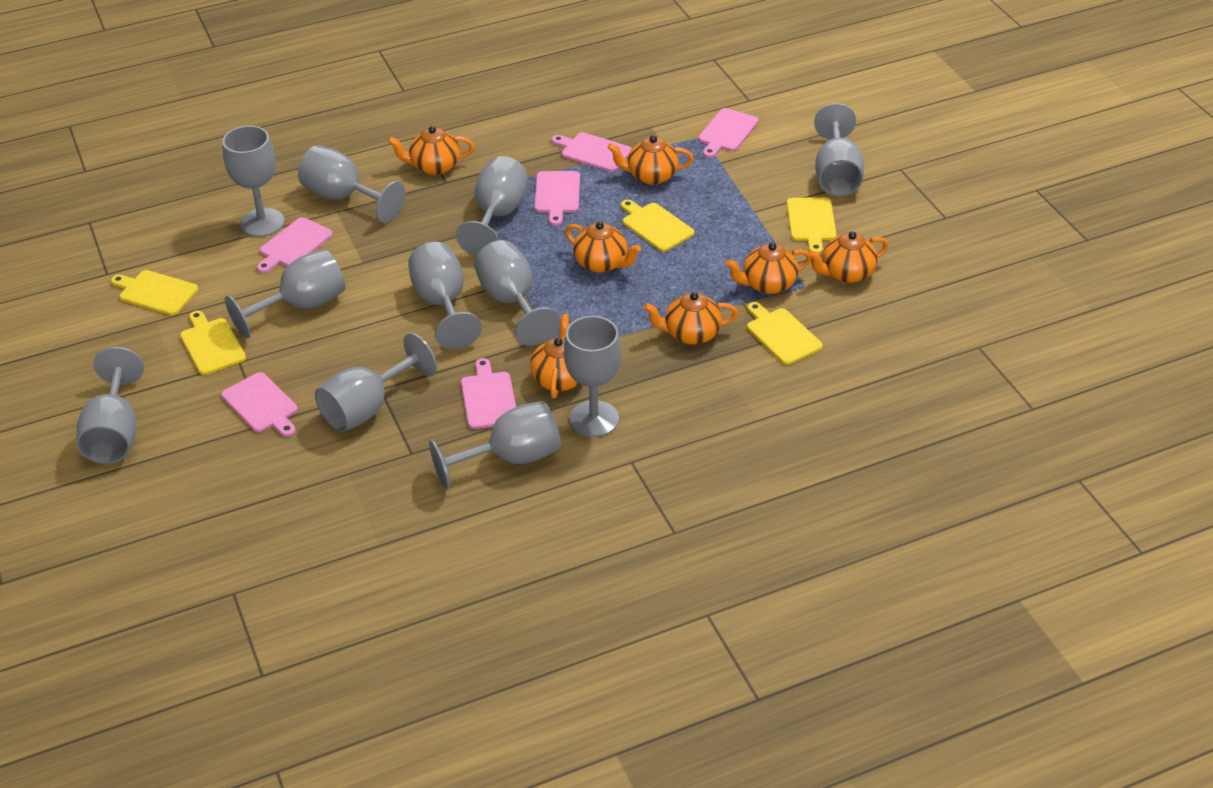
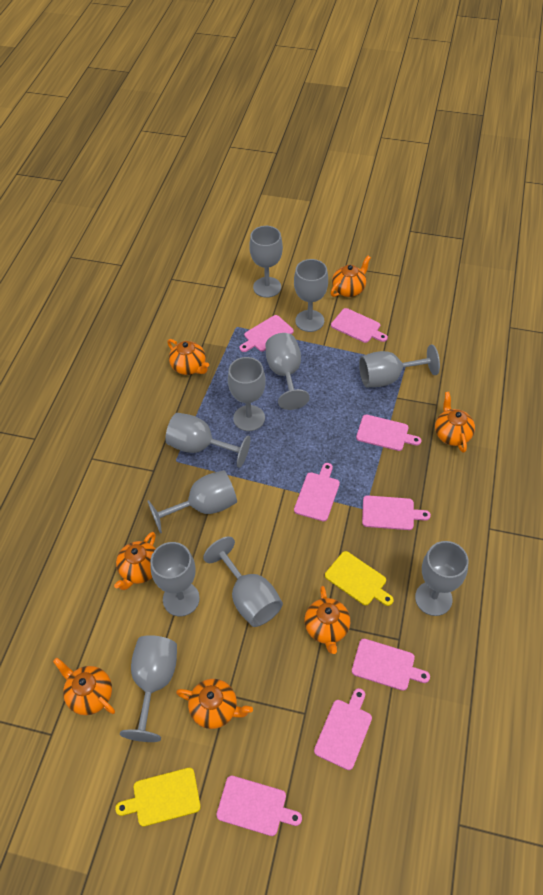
pink cutting board: [221,372,298,437] [257,217,333,273] [461,358,516,429] [534,171,580,226] [552,132,632,172] [698,108,759,158] = 6 -> [217,776,302,836] [240,315,294,352] [294,463,340,521] [314,688,372,770] [331,308,388,343] [352,639,430,691] [356,415,421,451] [362,495,431,530] = 8
yellow cutting board: [111,270,198,315] [180,311,246,375] [621,200,694,252] [747,302,823,365] [787,197,837,254] = 5 -> [115,768,201,827] [325,551,394,606] = 2

